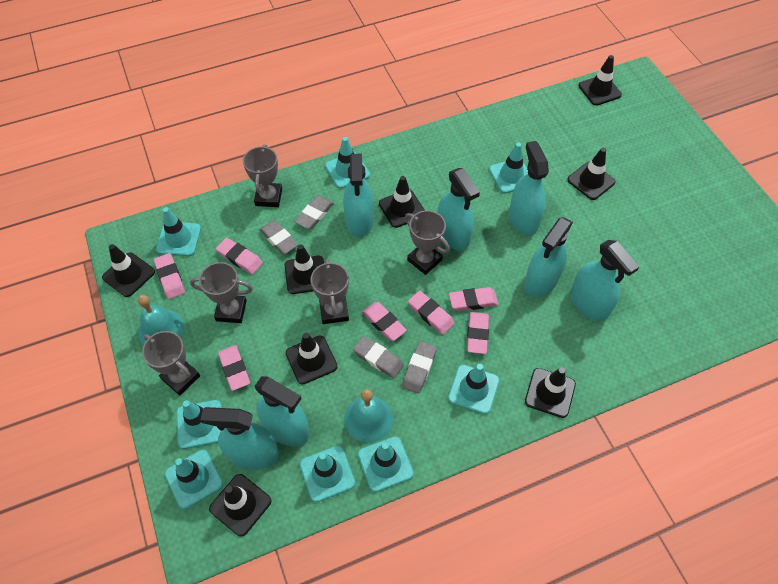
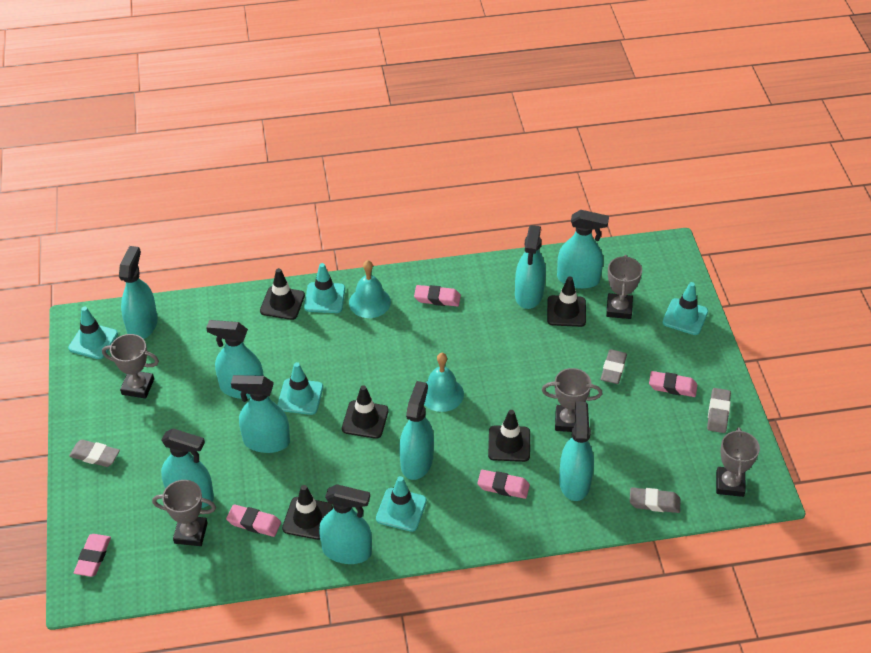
black traffic cone: [102,244,155,297] [209,474,272,537] [285,244,324,294] [285,333,338,384] [379,176,425,228] [525,367,576,418] [567,148,616,200] [578,55,622,106] = 8 -> [260,268,305,320] [282,485,333,540] [342,385,389,439] [488,410,530,462] [547,276,586,327] = 5
pink eraser: [154,253,185,299] [216,238,263,274] [218,345,250,391] [362,302,407,341] [408,291,454,335] [449,287,499,311] [467,312,489,354] = 7 -> [74,534,111,577] [226,504,281,537] [414,285,461,307] [477,470,530,499] [649,371,697,397] = 5
turquoise spray bottle: [201,407,279,470] [255,376,310,446] [343,154,374,237] [437,168,480,251] [509,141,549,235] [524,217,573,297] [571,240,639,321] = 7 -> [119,246,158,339] [161,429,214,508] [206,320,264,399] [231,375,290,453] [319,484,372,564] [399,381,434,480] [515,225,546,309] [557,210,609,289] [559,401,594,501] = 9
turquoise traffic cone: [156,207,201,256] [165,450,223,509] [176,400,222,449] [300,446,355,502] [325,137,370,189] [358,436,414,492] [448,364,499,414] [489,142,528,193] = 8 -> [68,306,118,359] [277,362,323,415] [304,263,345,313] [376,476,427,532] [662,282,708,335] = 5

